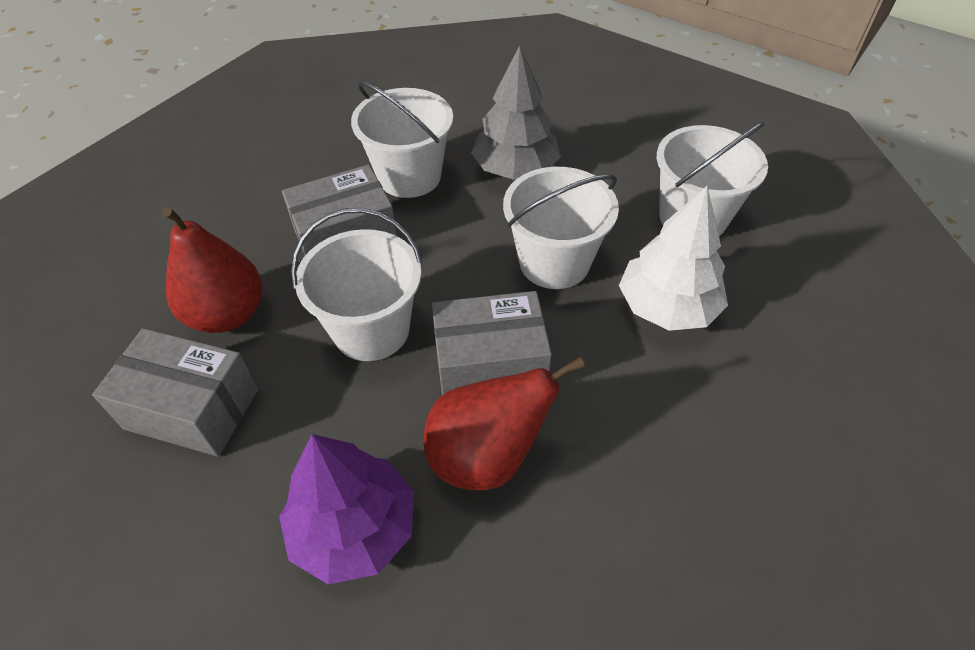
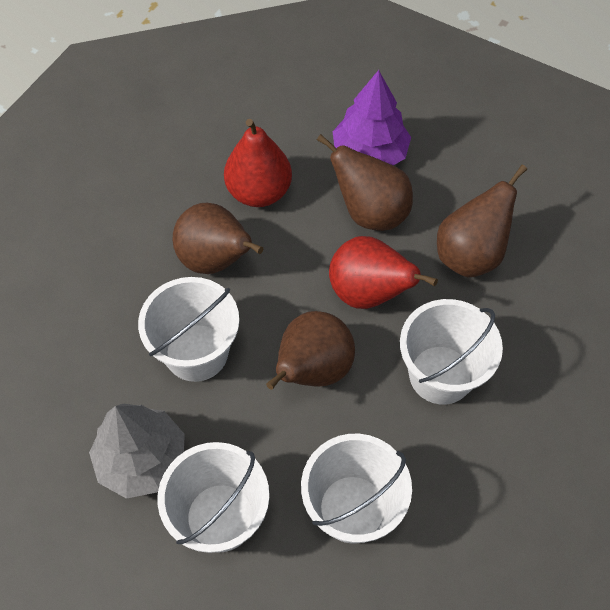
brown pear: none = 0 -> [173,203,263,274] [266,311,355,390] [317,134,413,231] [437,165,527,278] = 4
grey box: [92,328,258,457] [282,164,397,255] [432,291,552,395] = 3 -> none = 0
white tree: [619,186,728,331] = 1 -> none = 0

